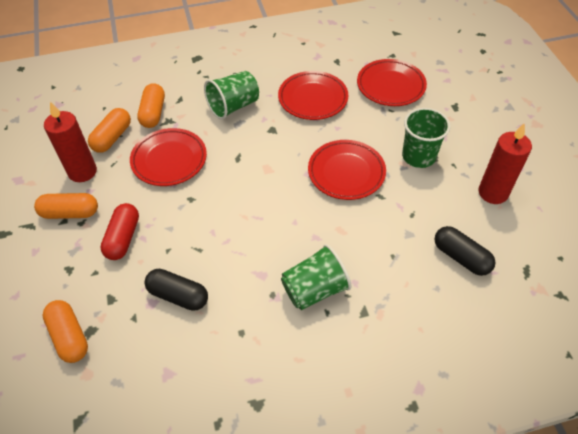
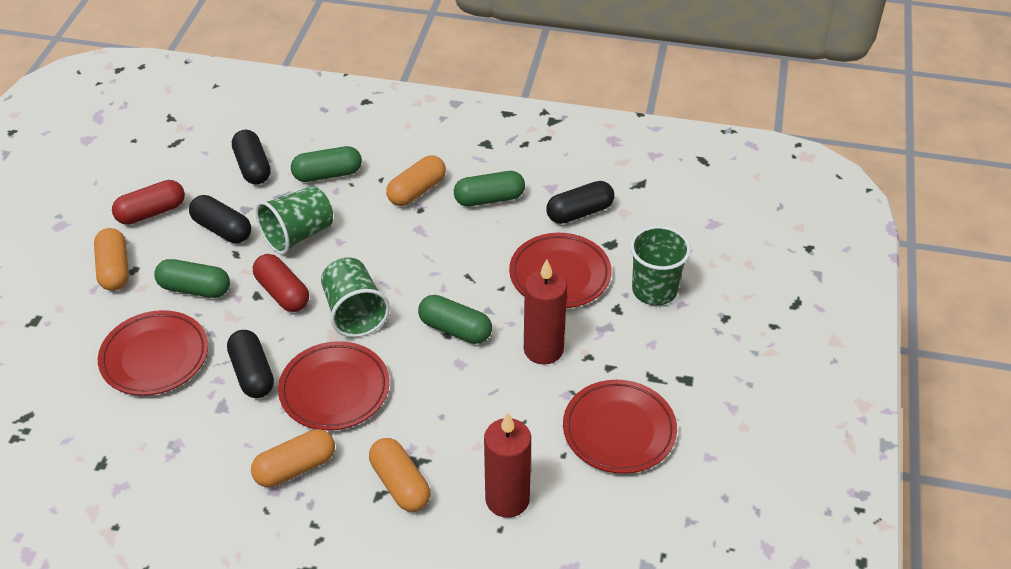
black capsule: [144,269,208,311] [435,226,496,276] = 2 -> [189,195,251,243] [227,330,274,398] [232,130,271,185] [546,181,614,224] = 4
green capsule: none = 0 -> [154,259,230,298] [291,146,362,182] [418,295,492,344] [454,171,525,207] = 4
red capsule: [100,203,139,260] = 1 -> [112,180,185,225] [253,254,309,312] = 2

